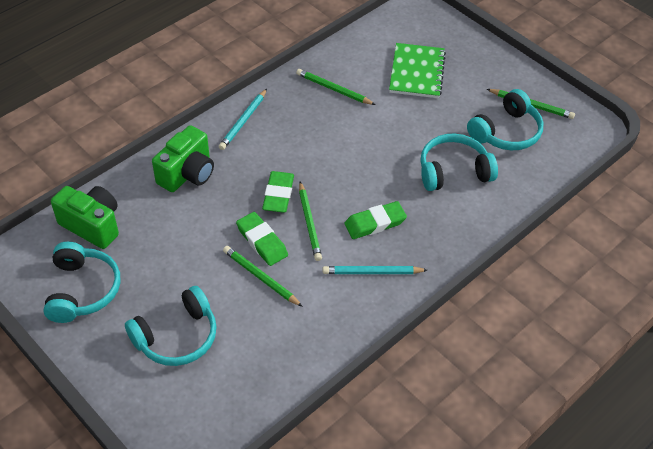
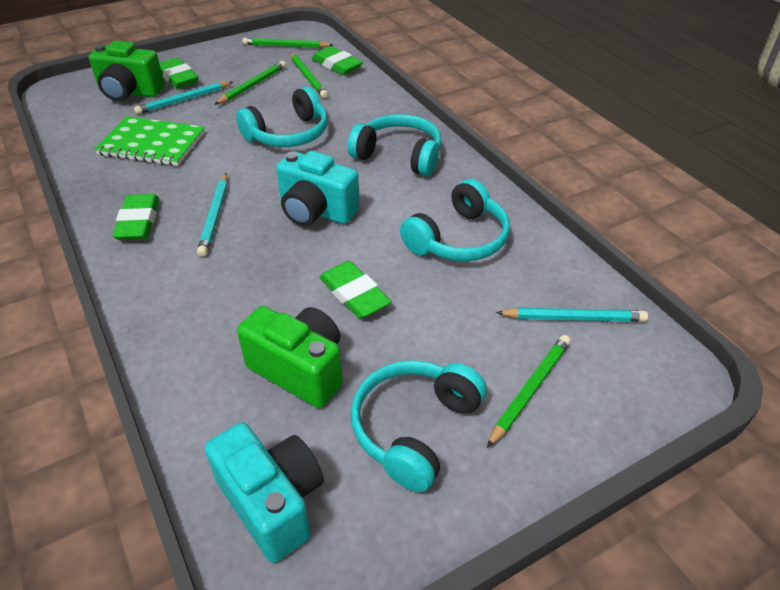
green eraser: [236,212,288,266] [262,171,294,213] [344,201,407,239] = 3 -> [112,194,159,240] [160,58,198,88] [311,46,363,75] [319,261,392,319] = 4
turquoise camera: none = 0 -> [205,422,324,563] [276,151,360,226] = 2
turquoise pencil: [219,89,267,150] [323,266,427,274] = 2 -> [134,82,233,114] [197,173,228,257] [496,308,648,322] = 3

